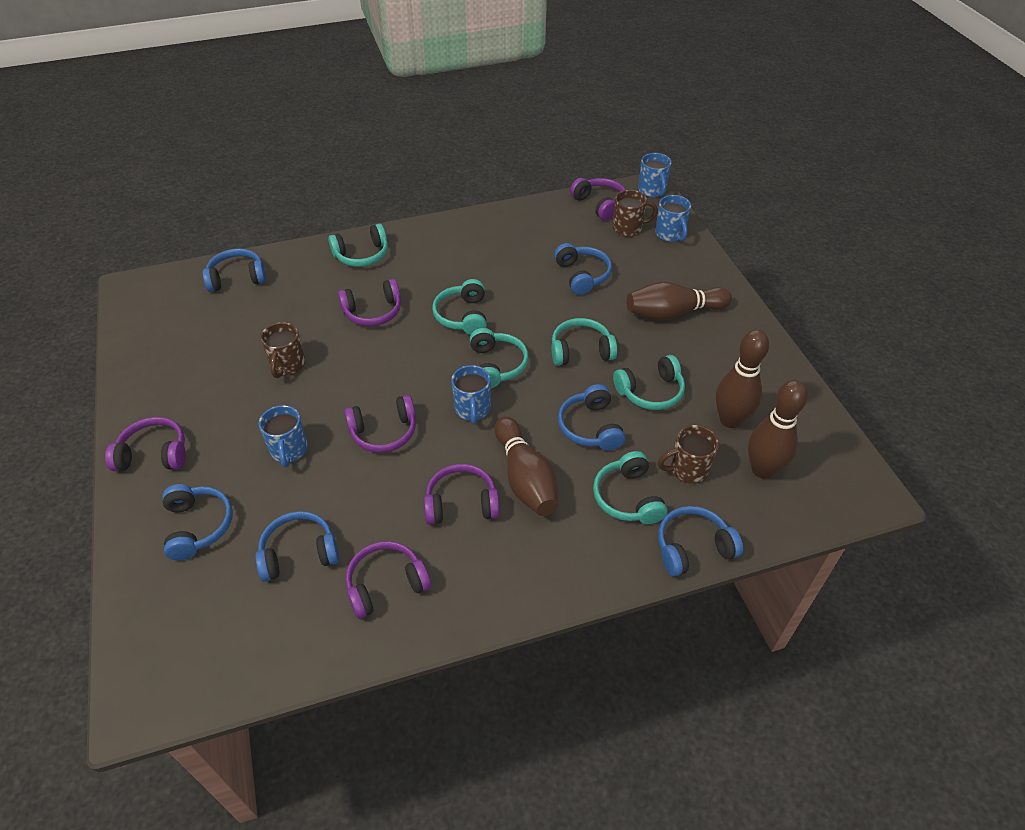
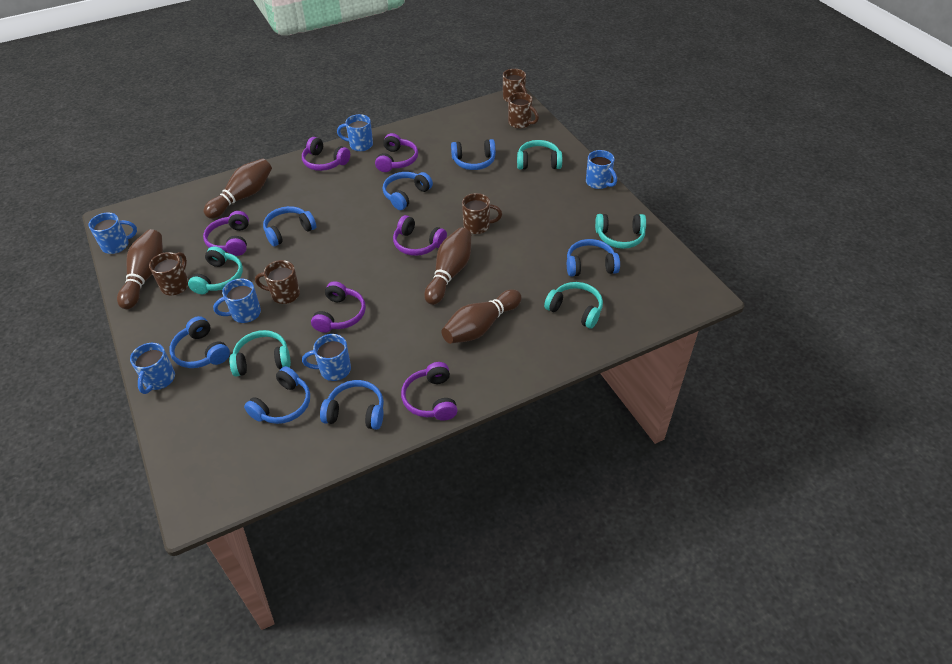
blue headphones: [162,484,233,560] [202,248,266,292] [255,511,339,582] [554,243,612,295] [558,384,625,451] [658,506,743,576] = 6 -> [169,316,230,368] [244,366,310,424] [263,206,316,246] [320,380,384,430] [383,172,433,210] [451,139,496,170] [567,239,620,277] = 7
blue mug: [259,405,308,467] [451,365,491,425] [638,153,672,197] [655,195,691,242] = 4 -> [88,213,137,254] [130,343,175,394] [213,278,261,323] [302,334,351,381] [337,114,373,151] [586,150,617,189] = 6
brown mug: [260,322,305,378] [613,190,658,236] [658,425,719,484] = 3 -> [149,252,189,295] [255,260,300,304] [462,193,502,234] [503,69,527,102] [508,92,539,129] = 5
turquoise headphones: [328,224,388,267] [432,279,487,335] [470,328,528,388] [552,318,617,366] [593,451,668,524] [613,355,685,410] = 6 -> [188,246,243,294] [229,330,291,377] [517,140,562,170] [544,282,603,329] [595,214,646,249] = 5

